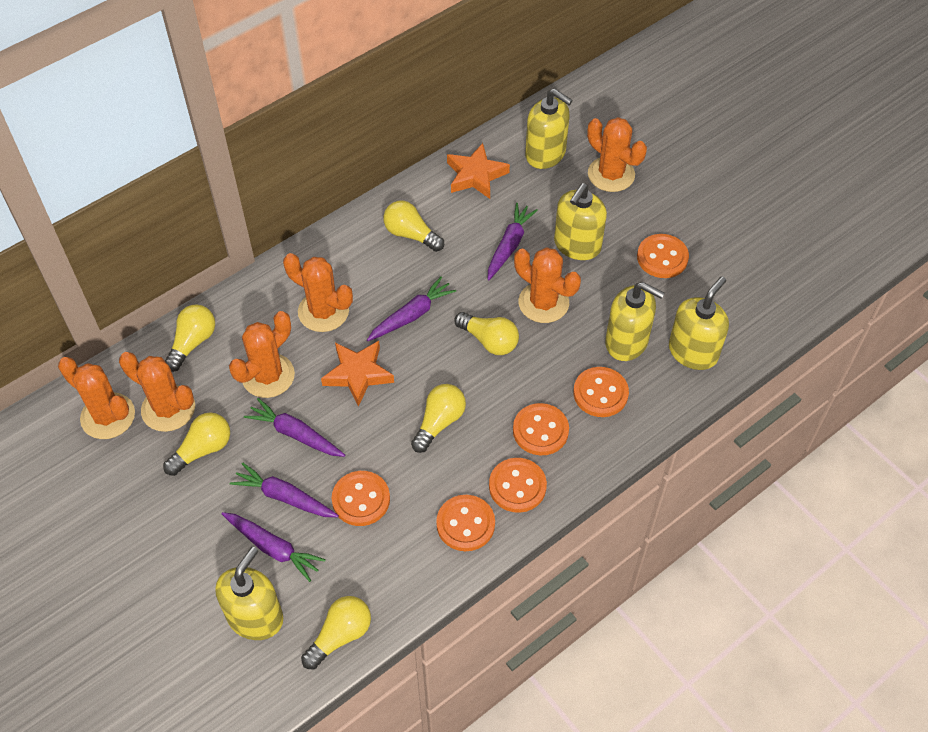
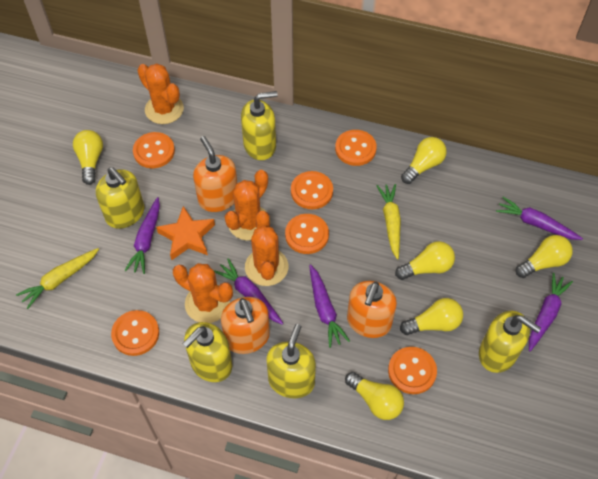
orange cactus: [58,357,135,439] [119,352,195,432] [229,311,295,398] [283,253,353,332] [514,247,581,323] [587,117,647,192] = 6 -> [137,63,184,124] [173,263,233,323] [225,170,270,241] [245,211,288,286] = 4
orange soap dispenser: none = 0 -> [193,136,237,212] [221,297,270,354] [347,281,397,338] = 3
orange star: [321,341,394,407] [447,143,510,199] = 2 -> [156,206,215,260] = 1
yellow carrot: none = 0 -> [16,248,99,309] [377,184,401,259] = 2

